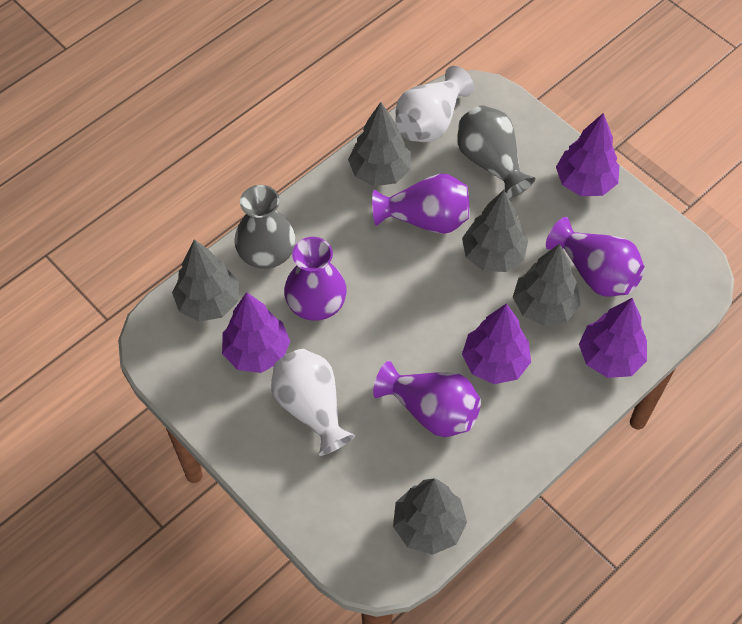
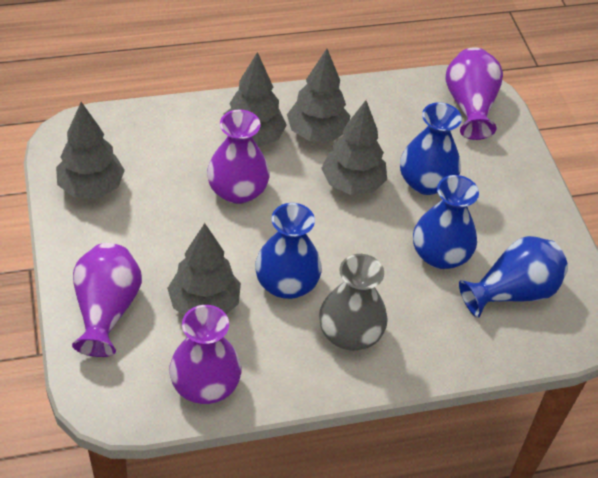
blue vase: none = 0 -> [255,203,322,299] [400,102,462,195] [413,175,479,269] [459,236,568,318] = 4
grey vase: [234,185,296,269] [457,105,535,198] = 2 -> [319,254,388,351] = 1
purple tree: [222,292,290,373] [462,303,531,384] [556,113,619,196] [579,298,647,378] = 4 -> none = 0
white vase: [271,349,355,456] [395,66,474,142] = 2 -> none = 0

